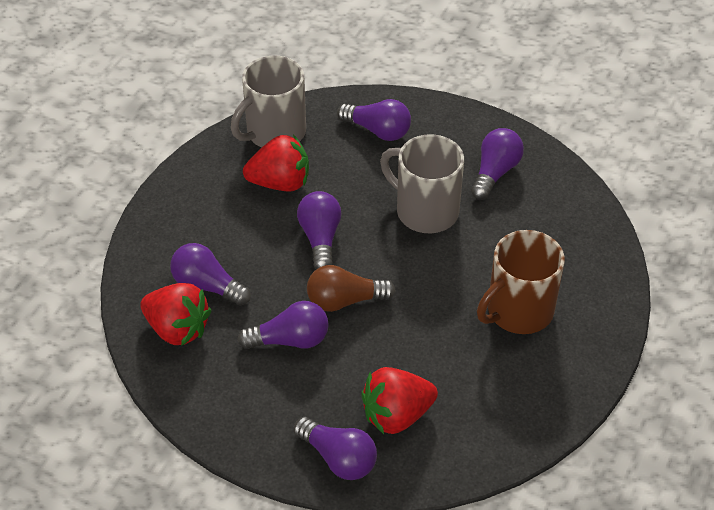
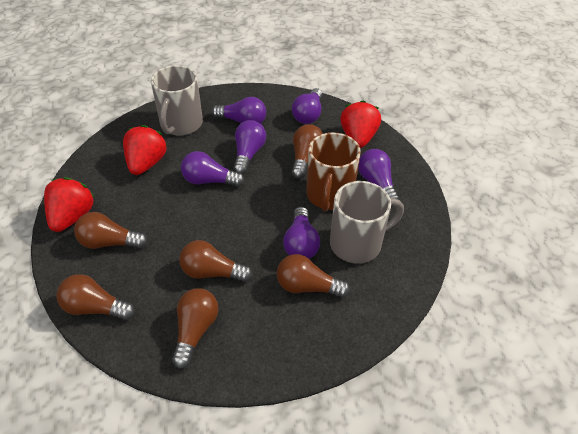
brown light bulb: [307,265,396,312] = 1 -> [56,274,135,320] [74,212,148,249] [172,288,218,369] [179,240,252,282] [277,254,350,298] [292,124,323,179] = 6

